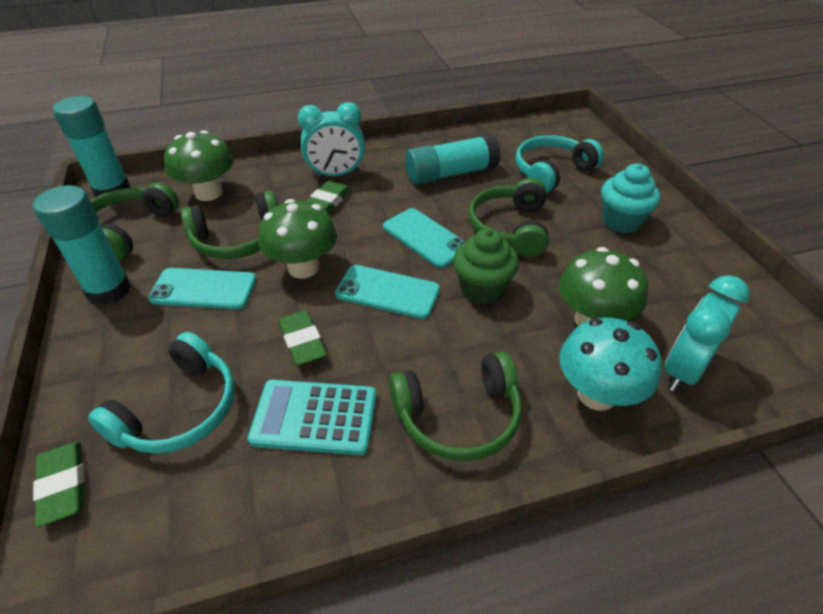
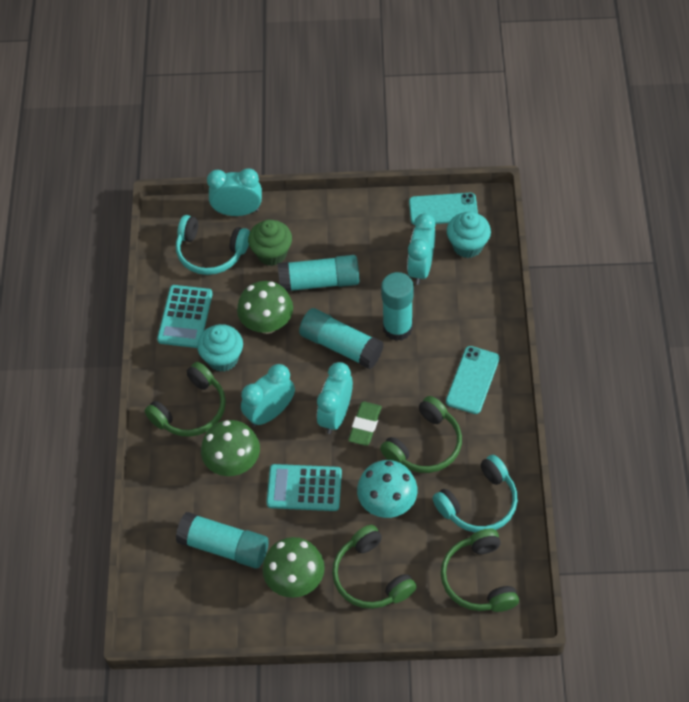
green eraser: [33,441,84,527] [278,310,327,366] [306,181,351,214] = 3 -> [348,401,382,446] = 1
turquoise calculator: [247,379,377,455] = 1 -> [157,285,213,348] [266,464,342,511] = 2
turquoise clock: [298,102,365,177] [664,275,750,392] = 2 -> [207,168,262,216] [241,364,295,427] [317,362,353,434] [407,213,436,285] = 4
turquoise cupcake: [601,163,660,233] = 1 -> [197,324,243,372] [447,212,491,258] = 2
turquoise glue stick: [33,185,131,305] [53,96,131,197] [405,134,501,185] = 3 -> [176,512,269,569] [278,255,360,292] [299,308,384,369] [381,272,414,341] = 4
turquoise phone: [148,268,256,309] [335,265,440,319] [383,208,465,268] = 3 -> [409,193,478,225] [446,346,500,414] = 2

